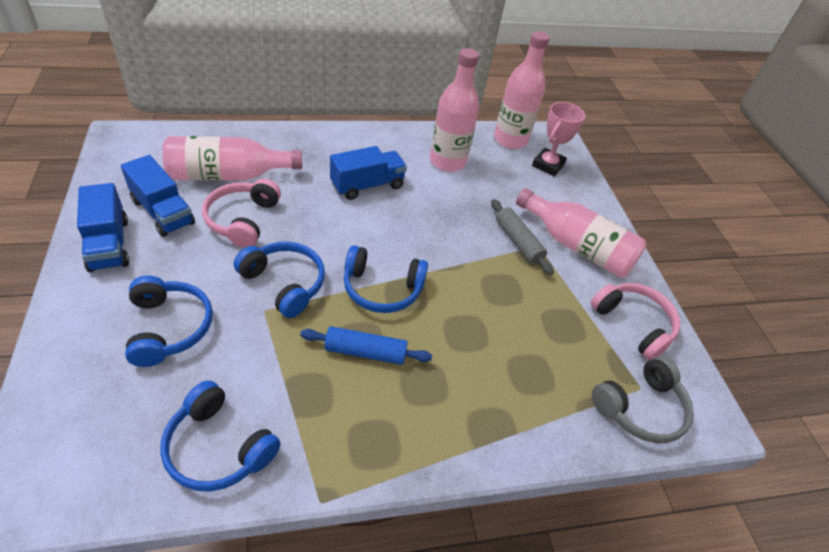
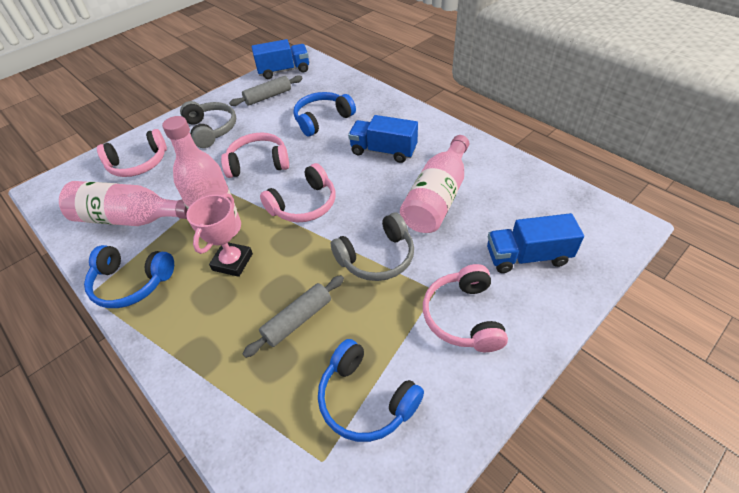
blue headphones: [125,276,213,367] [160,380,281,492] [234,242,325,318] [344,245,428,313] = 4 -> [84,245,174,308] [293,92,356,136] [318,339,424,442] = 3
blue rolling pin: [300,326,432,365] = 1 -> none = 0
grey headphones: [592,356,694,443] = 1 -> [180,101,236,148] [331,213,414,281] = 2
grey rolling pin: [491,199,554,275] = 1 -> [229,75,303,106] [242,275,344,358] = 2
pink bottle: [162,136,302,181] [430,48,479,172] [494,31,550,149] [516,188,647,278] = 4 -> [59,181,187,226] [162,116,241,237] [400,135,469,233] = 3
pink headphones: [202,179,281,248] [591,283,680,360] = 2 -> [97,129,167,177] [221,133,289,178] [260,163,335,222] [423,264,508,352] = 4

